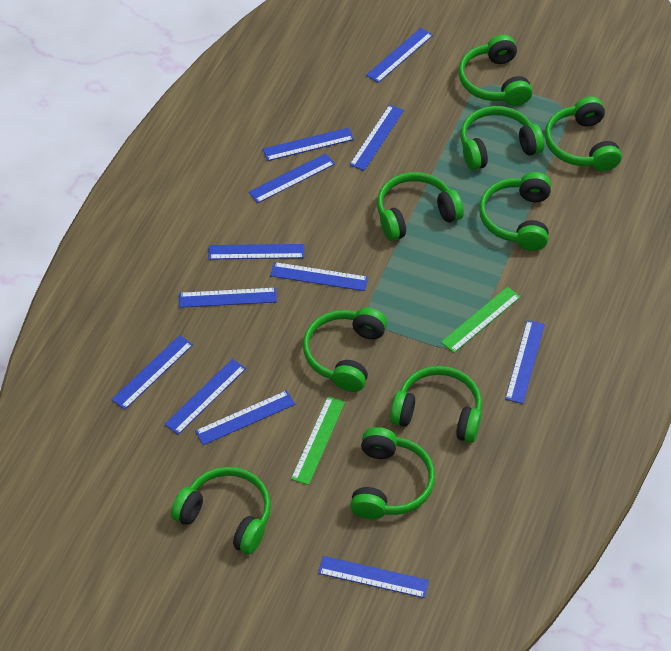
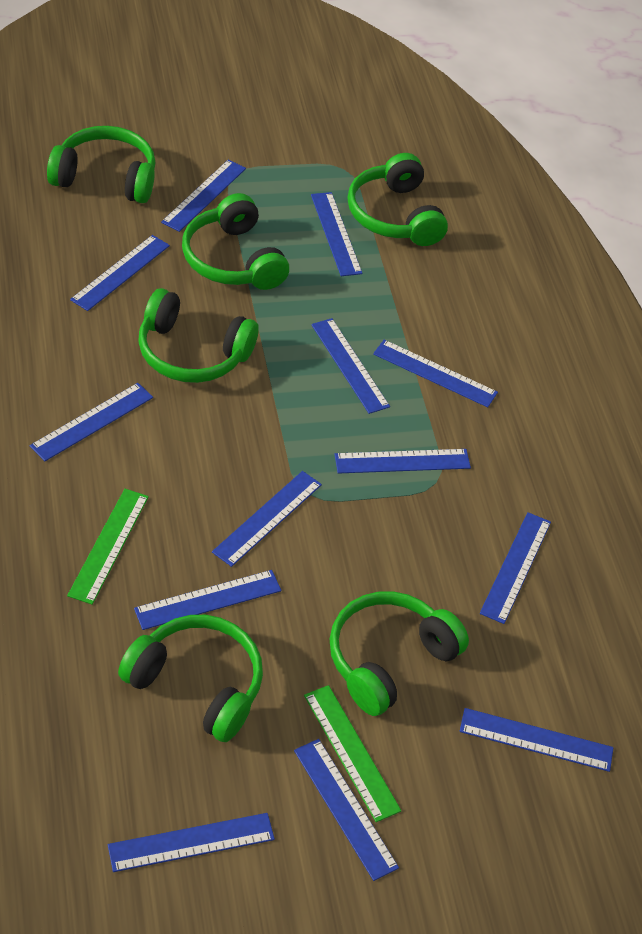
blue ruler: [111,335,193,410] [164,359,246,435] [179,287,277,308] [195,390,295,445] [209,244,304,260] [249,153,335,203] [263,128,354,161] [270,262,368,291] [318,556,429,598] [349,105,404,171] [366,28,433,83] [505,320,545,404] = 12 -> [30,383,153,461] [70,235,170,311] [108,813,275,872] [134,570,281,630] [161,159,246,232] [212,471,322,567] [294,739,399,881] [311,192,362,276] [311,318,390,414] [334,449,471,474] [373,340,498,407] [460,708,614,772] [480,512,551,624] = 13
green headphones: [171,467,271,554] [303,308,387,392] [350,427,435,519] [377,172,464,241] [390,366,482,443] [458,35,532,106] [461,106,544,170] [479,172,551,251] [545,96,622,171] = 9 -> [47,126,156,203] [118,615,263,742] [138,288,259,383] [182,193,289,290] [330,591,469,716] [348,153,448,246] = 6

